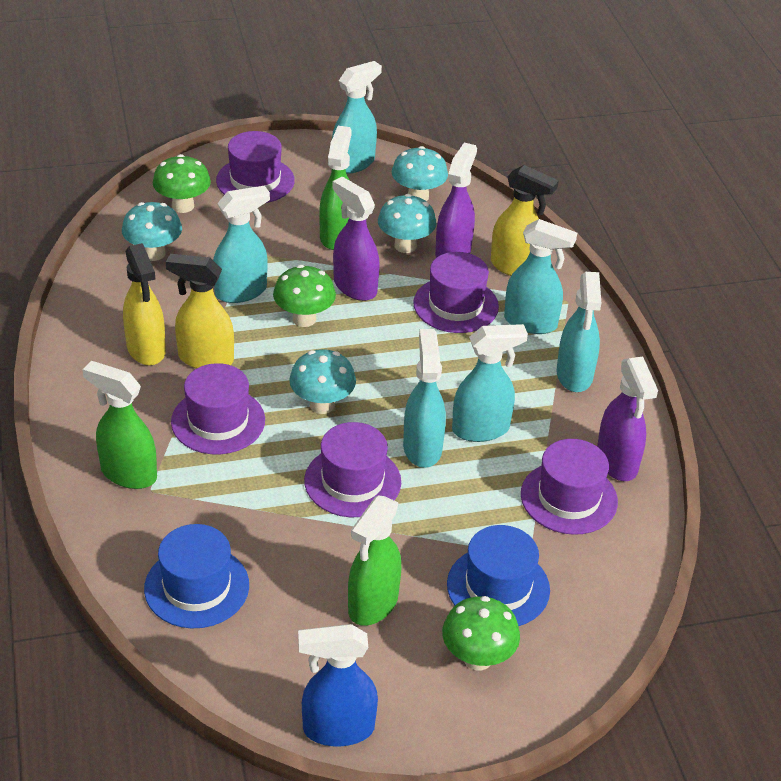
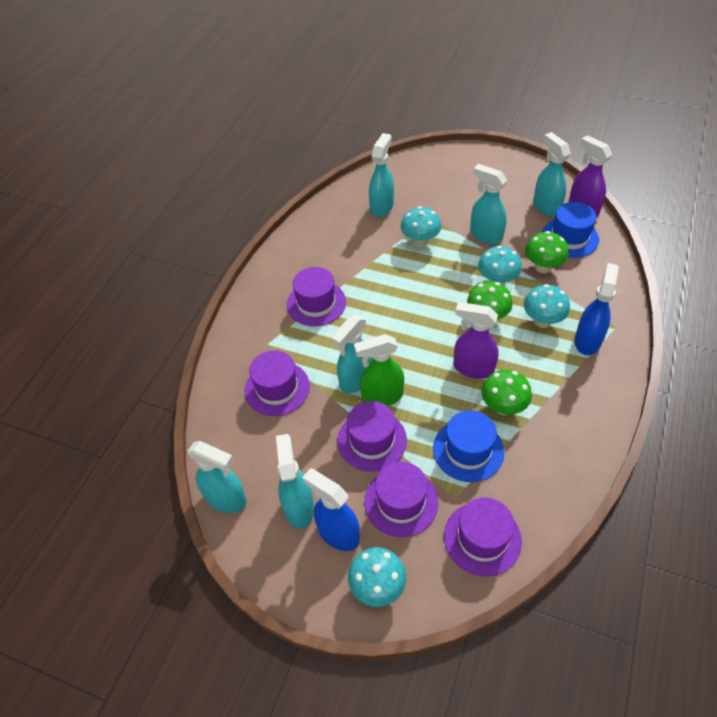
blue spray bottle: [298,624,378,746] = 1 -> [302,469,360,551] [575,263,619,355] = 2
green spray bottle: [82,361,157,489] [319,126,352,250] [348,496,402,626] = 3 -> [354,334,404,406] = 1
purple spray bottle: [332,177,380,301] [435,143,477,258] [597,357,658,481] = 3 -> [453,302,499,379] [569,135,612,217] = 2
yellow spray bottle: [123,243,166,366] [166,254,234,369] [491,165,559,276] = 3 -> none = 0

